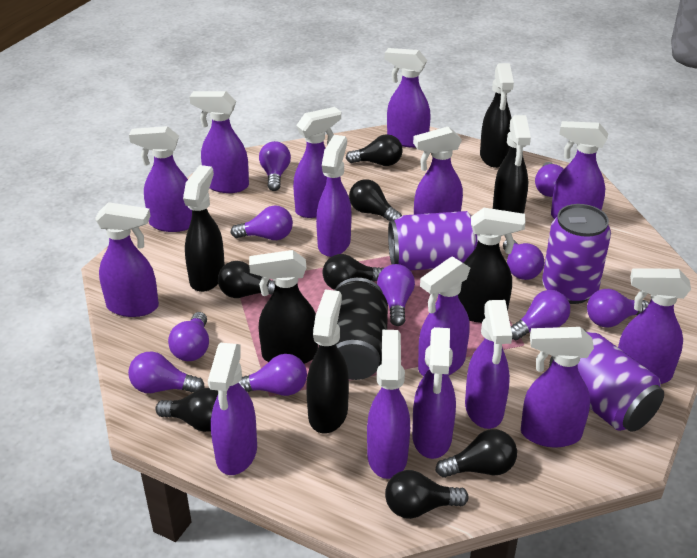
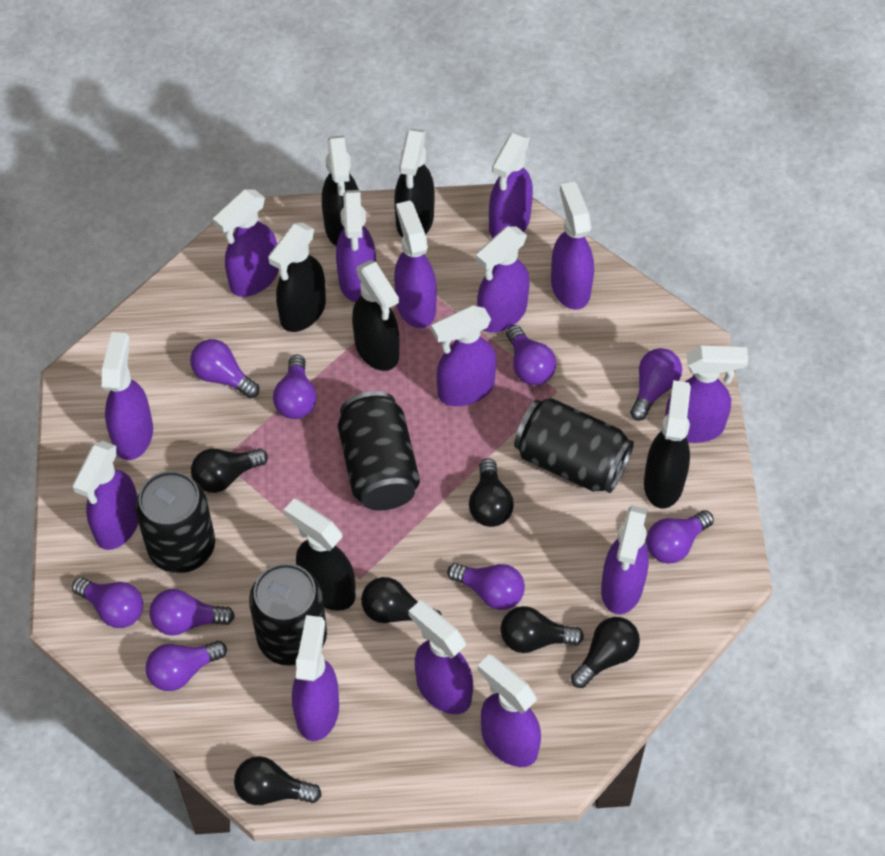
black can: [335,278,388,380] = 1 -> [135,471,215,573] [249,563,327,666] [338,391,420,511] [514,397,634,493] = 4
black light bulb: [155,388,218,432] [218,261,275,298] [323,254,384,290] [346,134,403,166] [349,179,402,221] [385,470,469,519] [436,429,517,478] = 7 -> [191,448,268,493] [234,756,322,805] [361,577,442,623] [469,458,514,527] [501,606,584,653] [571,617,640,688] = 6
purple can: [388,211,478,271] [542,204,611,304] [549,329,664,432] = 3 -> none = 0
purple light bulb: [128,352,205,393] [168,312,209,361] [231,205,293,240] [239,354,307,396] [259,141,291,191] [377,264,415,326] [503,239,544,280] [511,290,570,340] [535,162,564,197] [587,289,649,327] = 10 -> [72,577,143,628] [146,641,227,691] [150,589,235,635] [190,339,259,398] [273,355,317,419] [447,563,525,610] [506,325,556,385] [630,348,682,421] [646,510,714,564] = 9
purple spray bottle: [95,202,159,317] [129,126,192,232] [189,91,249,193] [208,343,257,475] [293,107,341,218] [316,135,352,257] [367,330,410,479] [385,48,431,148] [412,327,456,459] [413,127,463,215] [418,256,470,376] [465,300,512,429] [521,327,594,447] [551,121,608,219] [618,268,691,384] = 15 -> [72,441,139,550] [102,332,153,460] [213,189,279,297] [292,615,339,741] [336,190,376,302] [394,201,437,328] [408,600,473,714] [432,305,497,406] [476,226,530,333] [477,655,541,767] [489,132,533,239] [551,182,594,310] [601,505,649,614] [665,346,748,443] = 14

